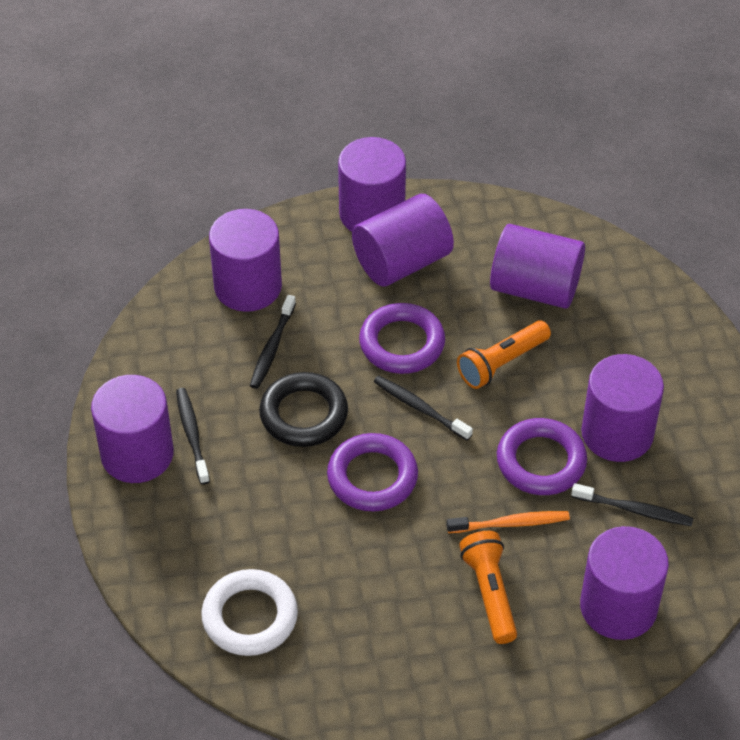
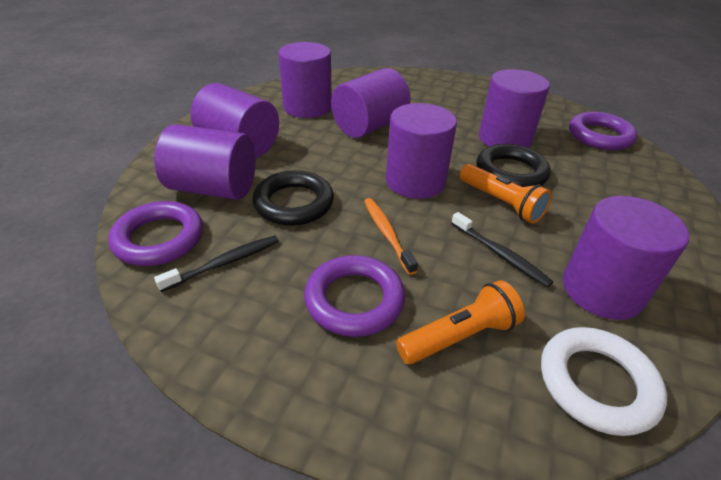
black ring: [259,372,348,447] = 1 -> [253,170,334,226] [476,144,551,187] = 2
black toothbrush: [176,388,210,485] [250,295,296,389] [374,376,473,441] [571,483,693,526] = 4 -> [154,235,279,292] [451,212,553,288] = 2

